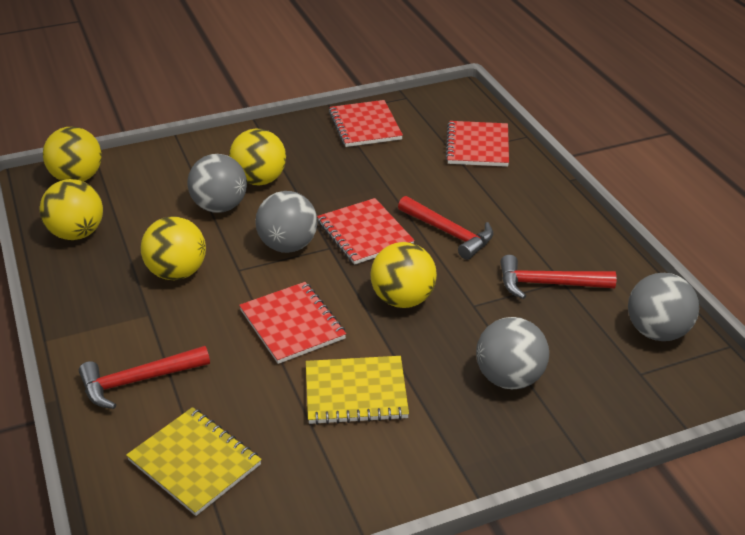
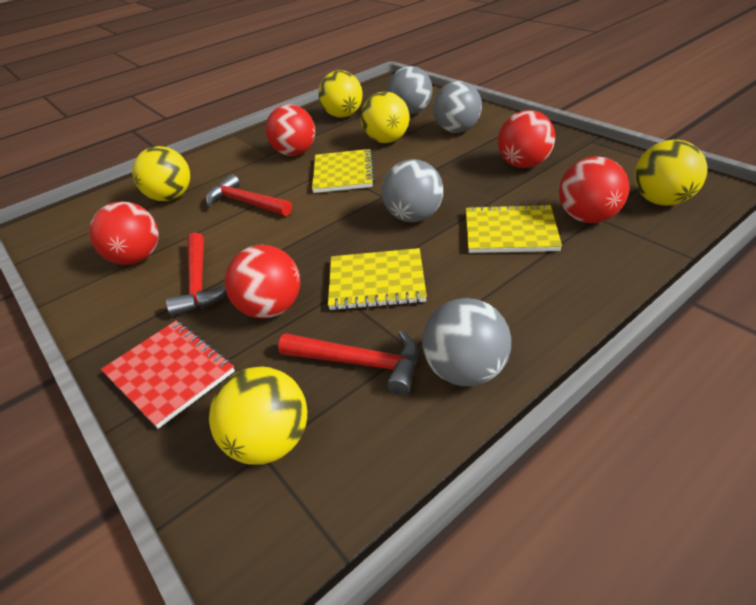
red ball: none = 0 -> [89,201,159,265] [225,245,300,319] [266,105,315,156] [498,110,555,168] [559,156,629,223] = 5
red notebook: [239,282,346,364] [317,198,415,265] [329,100,403,147] [445,121,509,167] = 4 -> [101,321,235,429] = 1
yellow notebook: [126,407,262,516] [306,356,409,425] = 2 -> [312,149,375,193] [328,248,427,310] [466,204,562,253] = 3

